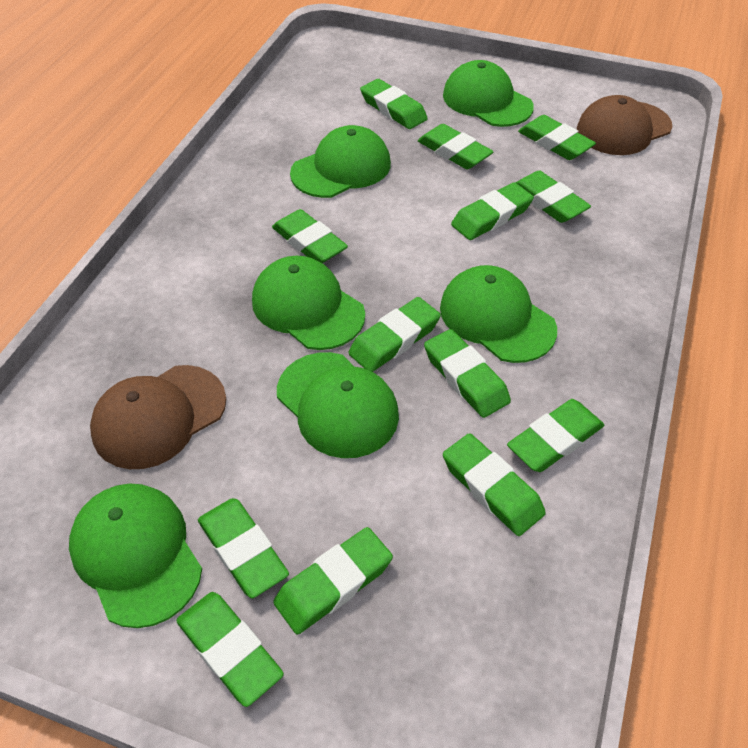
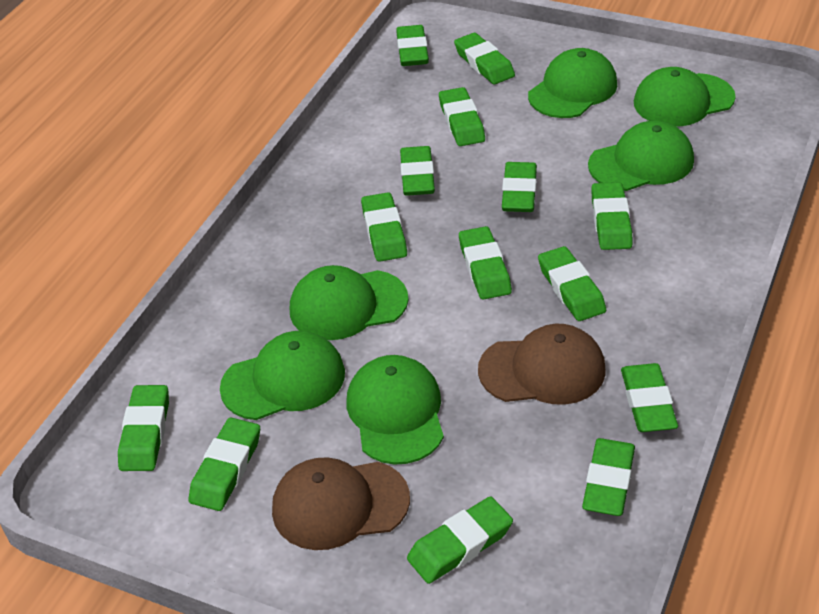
green eraser: [176,592,284,707] [198,498,289,598] [272,209,348,263] [273,527,393,634] [348,297,441,372] [360,79,428,129] [418,124,494,169] [424,329,511,418] [443,433,546,536] [451,182,534,240] [507,399,604,472] [515,171,591,223] [518,115,596,160] = 13 -> [118,385,169,471] [188,418,260,511] [361,192,407,262] [396,25,429,66] [400,146,435,196] [407,496,513,584] [439,87,485,146] [454,33,515,84] [459,226,512,300] [502,162,537,212] [538,246,606,321] [582,438,635,516] [591,182,633,250] [621,363,678,432] = 14

